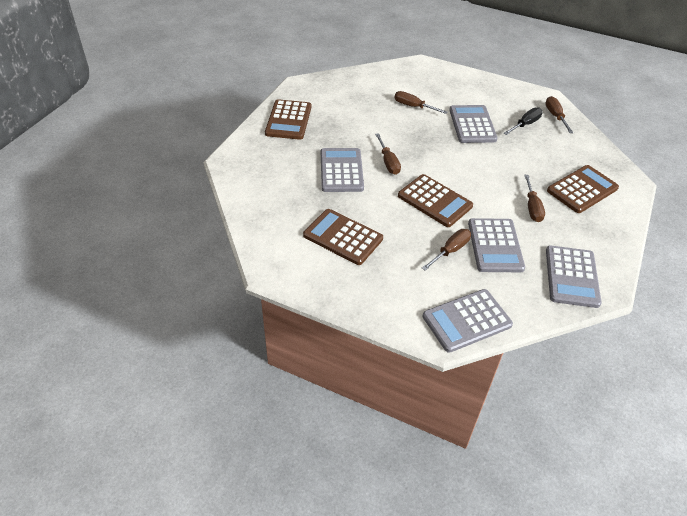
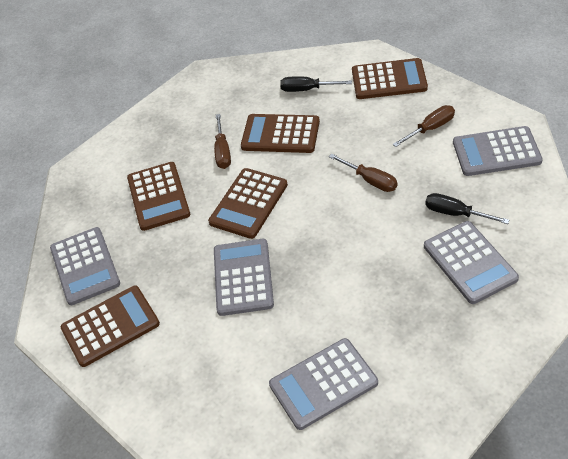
black screwdriver: [504,107,543,135] = 1 -> [280,77,352,92] [425,193,509,224] = 2
brown calculator: [265,99,311,140] [303,209,383,265] [398,174,473,227] [547,165,619,213] = 4 -> [61,285,160,367] [127,162,190,231] [208,168,288,239] [241,114,320,153] [352,58,428,99] = 5
brown screwdriver: [375,133,401,175] [394,91,447,114] [422,229,471,271] [524,175,545,222] [545,96,573,133] = 5 -> [214,114,231,169] [329,154,397,192] [392,105,455,147] = 3

